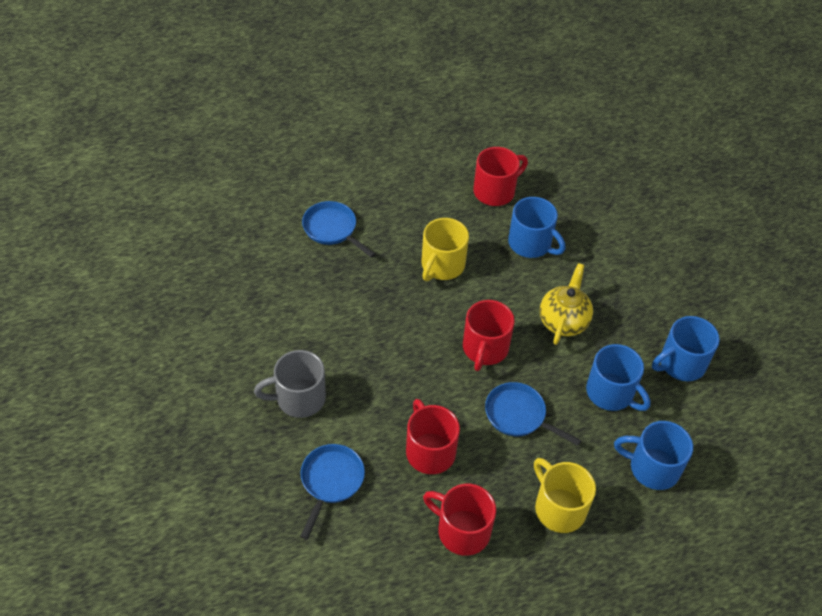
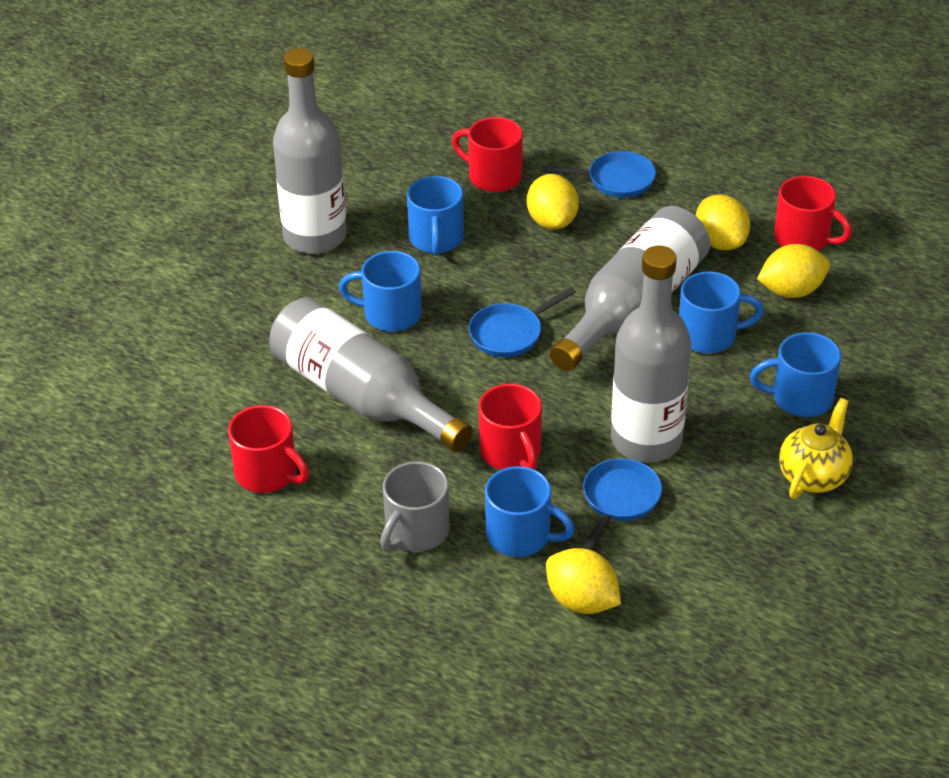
blue mug: [508,197,565,258] [586,344,651,411] [614,421,693,490] [652,316,720,381] = 4 -> [339,251,422,332] [407,176,464,256] [485,466,575,557] [679,271,764,353] [750,332,841,417] = 5
grey bottle: none = 0 -> [269,297,473,452] [273,48,347,254] [550,206,710,371] [611,246,691,462] = 4
yellow lemon: none = 0 -> [527,174,579,230] [546,548,621,614] [695,194,750,250] [757,244,830,298] = 4
yellow mug: [422,218,469,281] [534,458,596,533] = 2 -> none = 0

